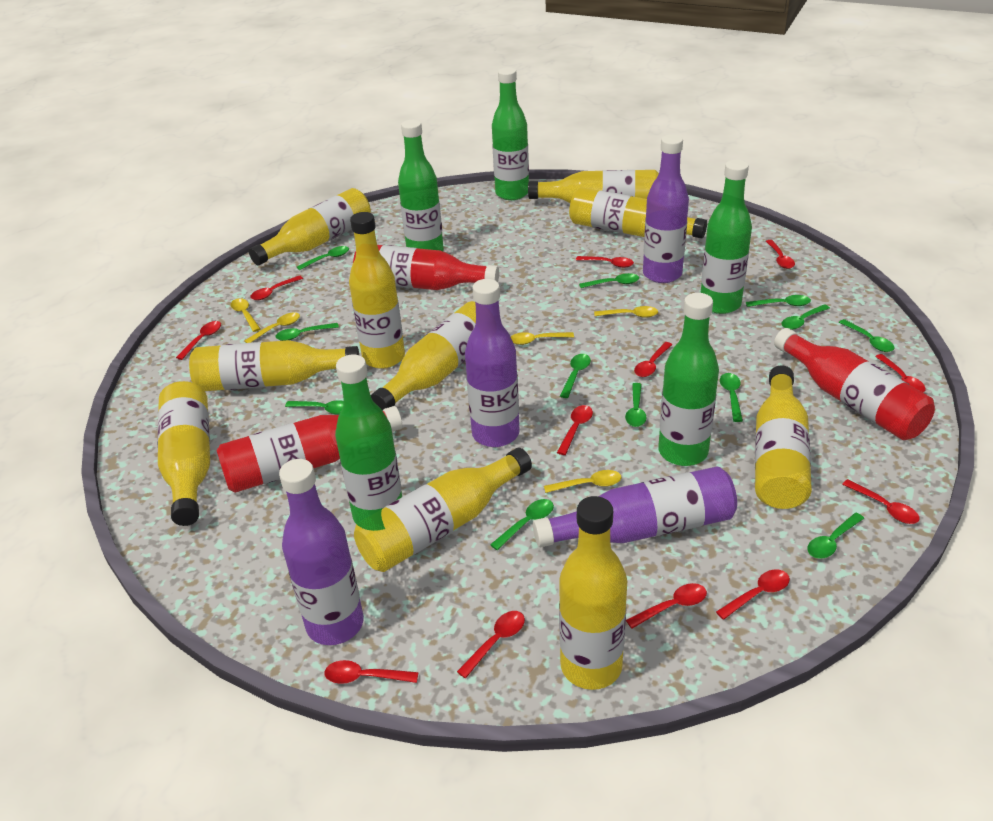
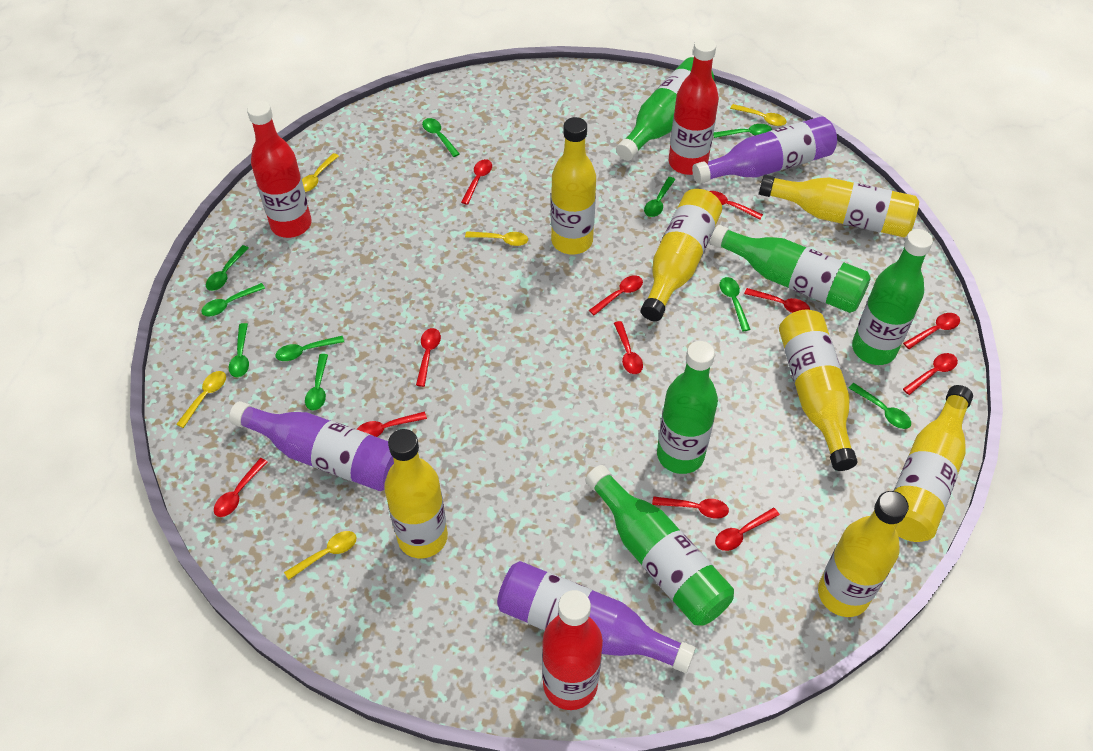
green spoon: [275,323,339,341] [285,400,344,414] [297,246,349,270] [490,499,554,550] [560,354,591,398] [579,273,639,288] [625,383,647,427] [720,373,743,422] [746,295,811,307] [781,304,830,330] [807,513,864,559] [839,319,895,352] = 12 -> [201,283,265,316] [206,245,249,291] [229,323,249,377] [275,336,344,361] [305,354,328,411] [422,118,460,157] [644,177,676,217] [713,124,772,138] [720,277,751,331] [849,383,911,429] = 10
purple bottle: [279,459,364,645] [465,279,519,447] [533,467,737,547] [643,135,689,283] = 4 -> [229,401,394,491] [497,561,696,673] [692,116,837,184] = 3
yellow bottle: [158,381,210,526] [189,340,359,391] [249,188,371,265] [349,212,405,369] [354,448,532,572] [371,301,476,411] [528,170,659,203] [559,496,627,690] [569,187,707,238] [755,365,812,509] = 10 -> [384,429,448,558] [551,117,596,255] [641,189,722,321] [759,175,919,237] [779,310,857,471] [818,491,909,617] [894,385,973,542] = 7

